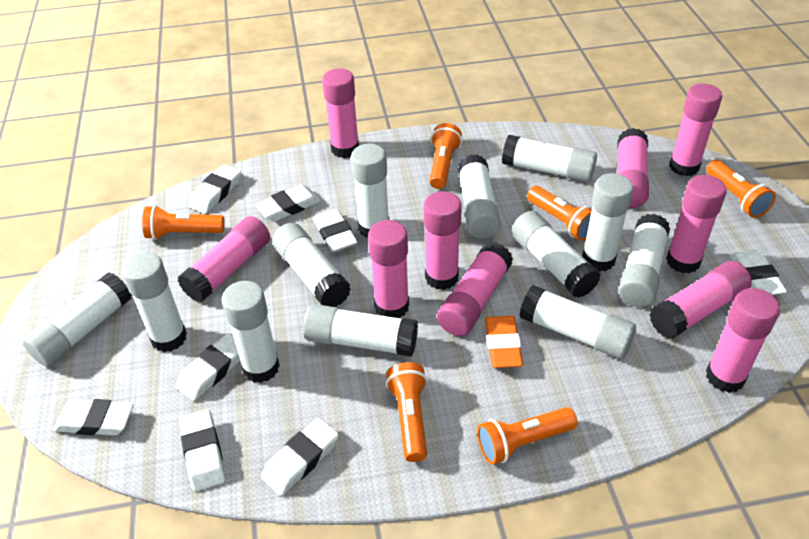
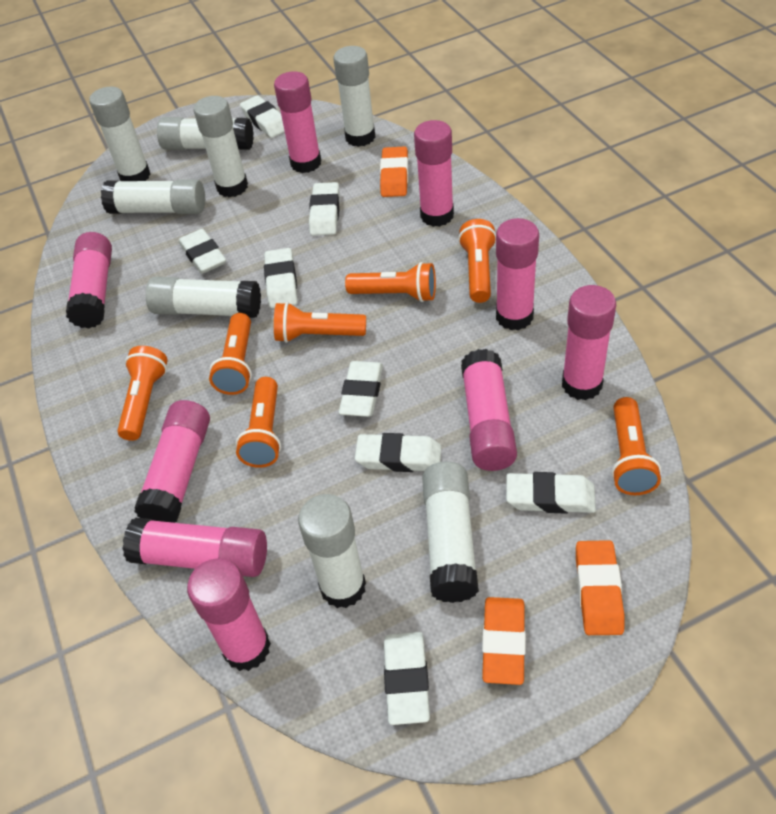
orange eraser: [485,316,523,368] = 1 -> [380,146,408,197] [482,597,526,685] [576,540,625,635] = 3
orange flashlight: [142,205,225,240] [386,362,427,462] [429,123,462,189] [477,407,577,465] [527,186,592,241] [706,160,776,218] = 6 -> [117,346,167,441] [209,313,252,395] [236,377,281,468] [274,302,366,343] [345,262,436,302] [458,219,496,303] [611,397,661,495] = 7
pink glue stick: [178,216,270,302] [322,68,359,158] [368,220,409,318] [424,191,462,290] [437,242,513,336] [617,128,649,208] [649,261,752,339] [666,175,727,274] [669,84,722,176] [706,288,780,393] = 10 -> [66,232,112,329] [122,518,267,577] [134,400,210,523] [187,559,271,671] [274,71,321,173] [414,120,454,227] [461,349,517,471] [496,218,539,330] [562,285,616,400] = 9
white glue stick: [22,272,132,367] [121,252,187,352] [222,281,280,383] [272,223,351,307] [303,304,418,357] [351,144,389,237] [458,155,501,239] [502,135,597,182] [512,211,601,298] [520,285,636,359] [582,173,633,272] [619,214,670,307] = 12 -> [89,87,151,181] [101,179,205,214] [146,277,261,318] [157,117,254,150] [193,96,248,198] [298,494,366,608] [333,46,376,147] [422,461,479,603] = 8

